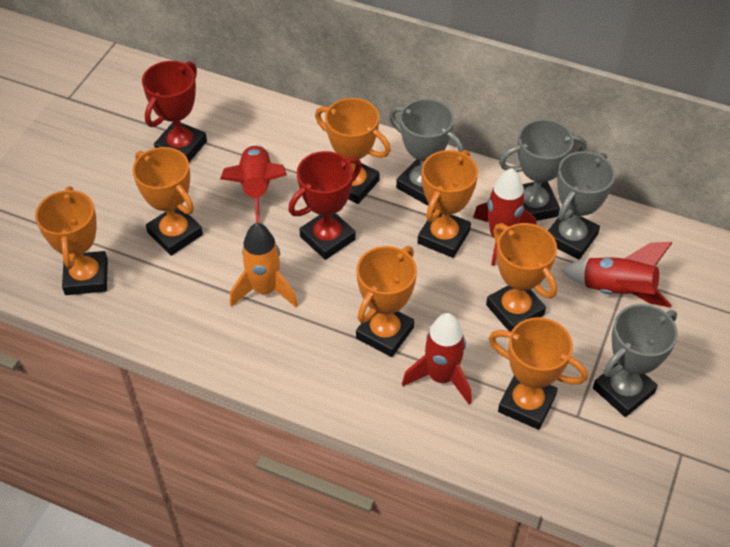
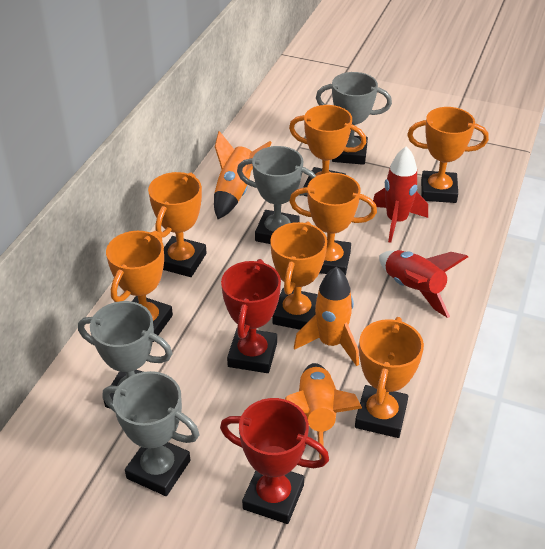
orange rocket: [230,223,298,307] = 1 -> [214,131,272,219] [285,363,362,459] [294,266,359,366] = 3
red rocket: [220,144,287,223] [402,313,472,405] [473,168,536,266] [561,242,673,308] = 4 -> [373,146,428,243] [379,250,468,318] = 2

